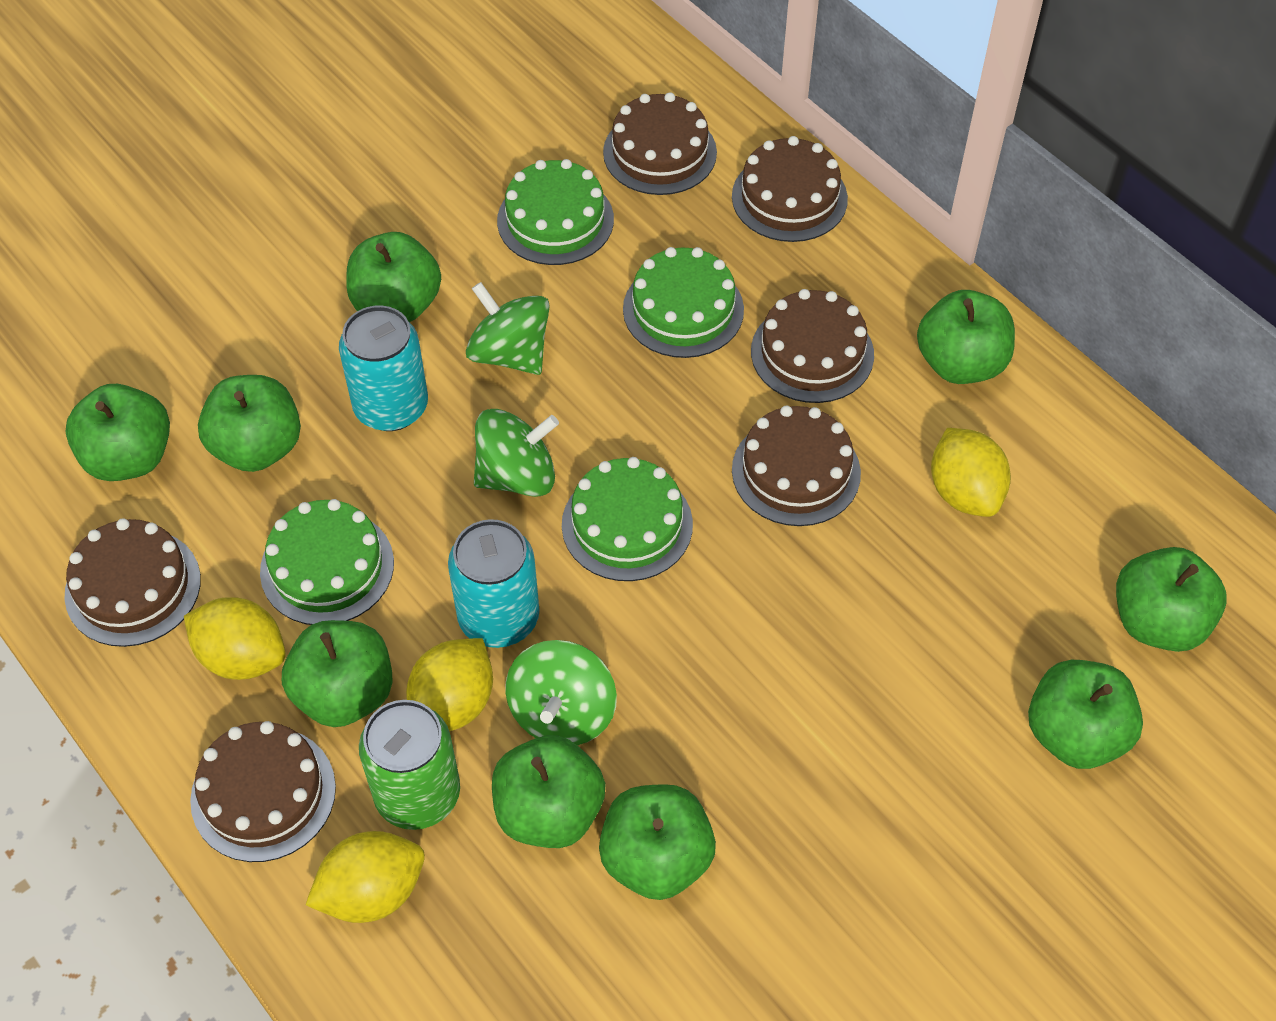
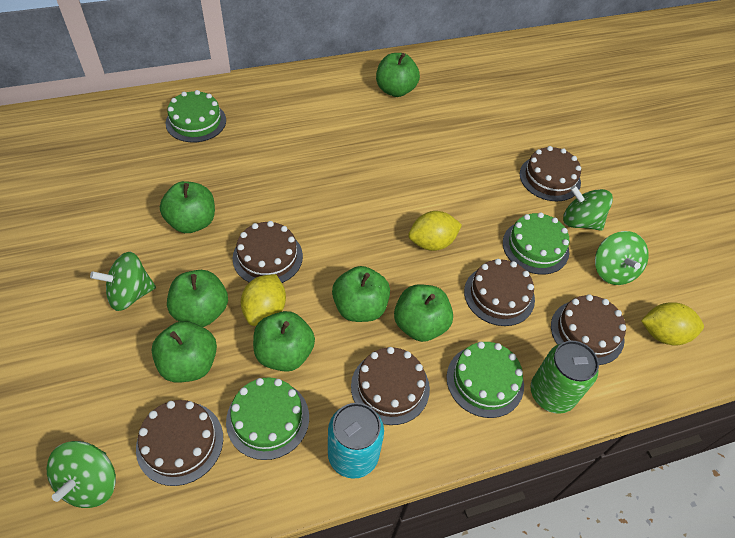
green apple: [66,384,170,481] [198,375,301,472] [282,620,393,727] [346,232,441,322] [492,735,606,848] [599,784,716,900] [917,290,1015,384] [1028,660,1143,769] [1116,547,1226,652] = 9 -> [152,321,217,382] [160,181,215,233] [167,270,228,327] [253,311,315,372] [332,266,390,322] [376,53,420,97] [394,284,453,342] = 7
green spinning top: [466,282,550,375] [474,409,559,497] [505,640,617,745] = 3 -> [47,441,116,508] [90,252,156,311] [563,185,613,231] [595,231,648,285] = 4
turquoise can: [339,305,428,431] [448,519,539,648] = 2 -> [328,403,384,479] = 1
yellow lemon: [184,597,286,680] [306,831,425,923] [406,638,493,731] [931,428,1011,517] = 4 -> [241,274,286,326] [408,211,462,251] [641,302,704,345] = 3

